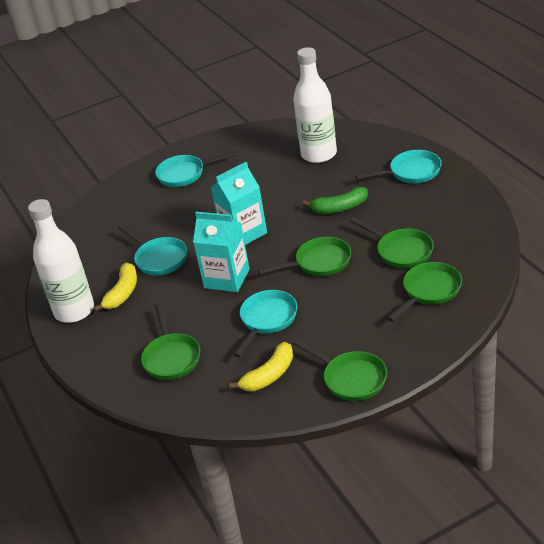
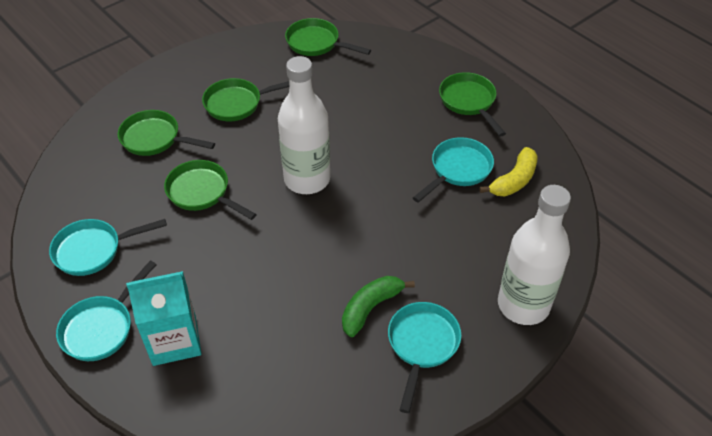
turquoise carton: [193,212,250,292] [211,162,267,245] = 2 -> [126,271,202,366] = 1
yellow banana: [93,263,137,312] [229,342,293,391] = 2 -> [479,147,538,196] = 1

